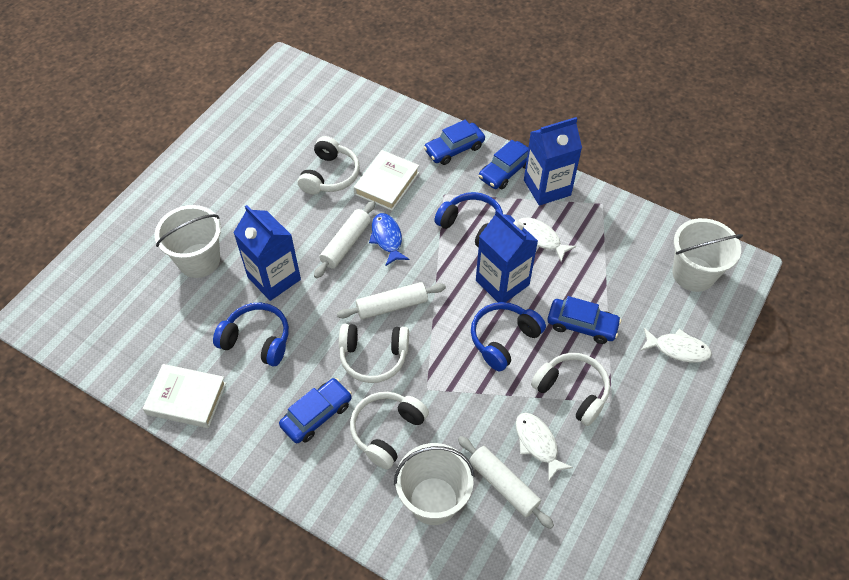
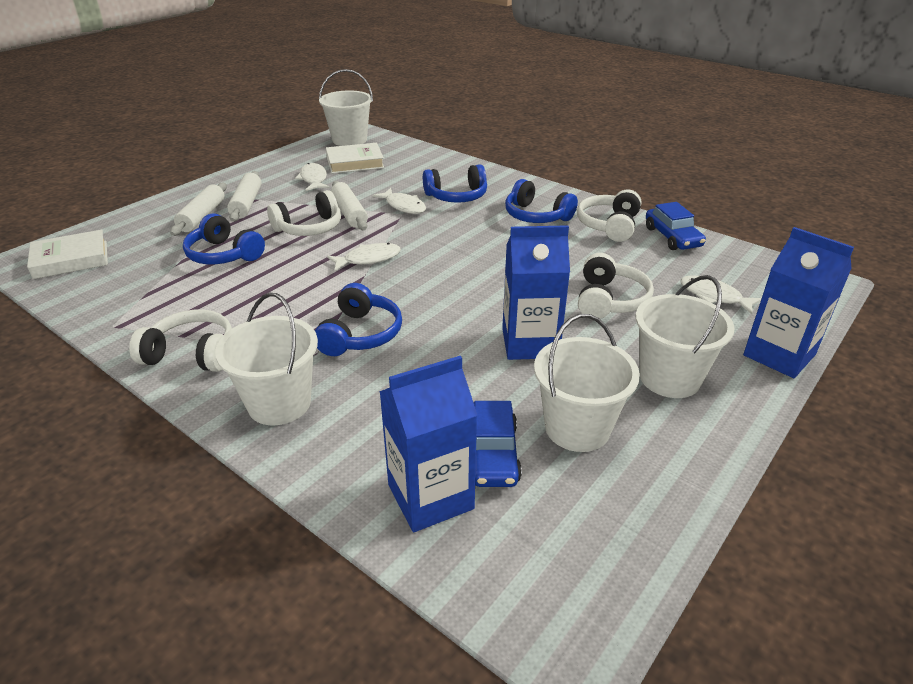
blue car: [279,378,352,443] [424,120,485,165] [479,140,528,189] [547,296,621,344] = 4 -> [474,401,522,487] [646,202,706,250] = 2
blue fish: [369,213,410,266] = 1 -> none = 0
blue headphones: [213,303,289,366] [434,192,503,247] [471,302,546,371] = 3 -> [183,213,265,264] [315,283,402,356] [423,164,487,203] [505,179,578,223] = 4
white bucket: [155,205,221,278] [394,443,475,525] [673,218,743,292] = 3 -> [215,293,318,425] [319,69,373,146] [534,314,640,452] [636,275,734,398] = 4
white fish: [516,413,573,480] [518,217,576,262] [641,328,712,362] = 3 -> [295,163,330,191] [327,243,401,271] [372,188,426,214] [680,275,762,314] = 4

